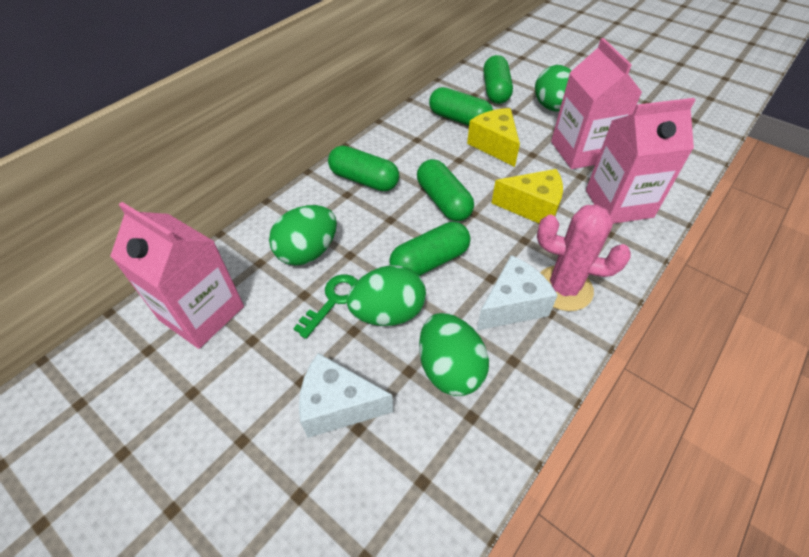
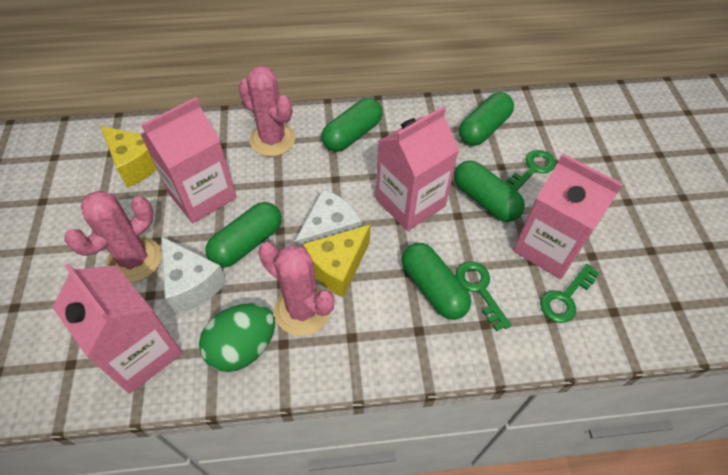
green egg: [269,205,337,266] [347,265,426,326] [419,313,489,396] [535,65,572,112] = 4 -> [199,303,275,372] = 1
green key: [293,274,358,339] = 1 -> [456,261,511,331] [506,150,556,191] [540,264,599,323] = 3
pink cactus: [537,204,631,311] = 1 -> [65,190,161,283] [239,66,295,157] [258,242,334,336] = 3
pink carton: [110,202,244,349] [551,38,642,169] [586,98,695,224] = 3 -> [52,263,183,394] [140,97,237,223] [376,106,459,231] [513,154,623,279] = 4

